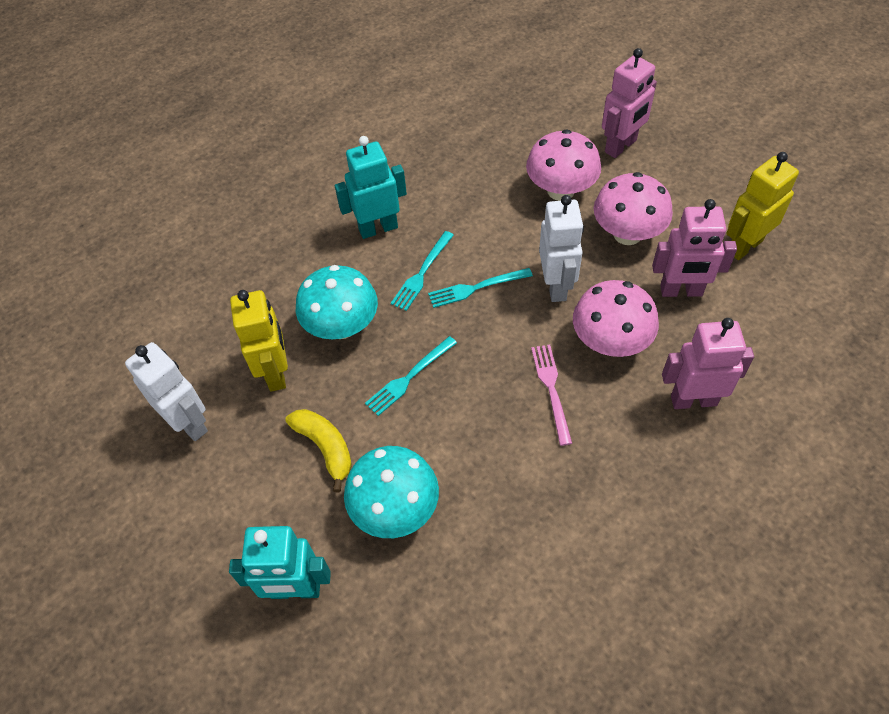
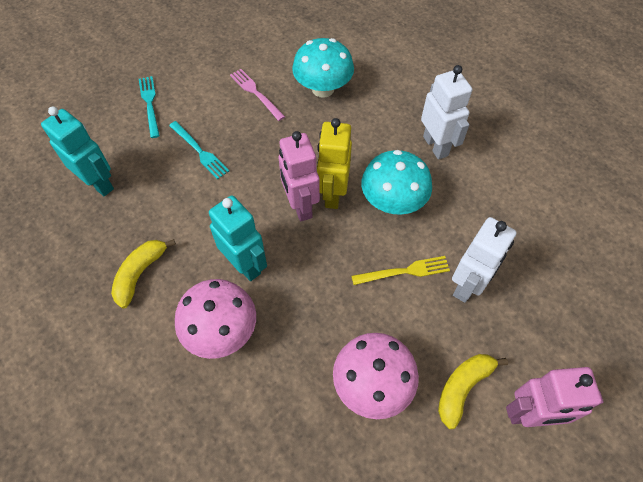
pink mushroom: [526,129,601,201] [573,280,659,357] [594,172,673,245] = 3 -> [175,279,256,359] [333,333,419,419] = 2
pink robot: [602,48,657,158] [652,199,737,297] [662,318,754,409] = 3 -> [279,131,320,221] [506,367,604,427] = 2
turquoise fork: [365,336,457,416] [391,231,454,311] [428,268,533,308] = 3 -> [139,76,160,138] [169,121,229,179] = 2
yellow banana: [285,409,352,492] = 1 -> [111,239,176,308] [438,354,508,429] = 2
yellow fork: none = 0 -> [351,256,450,285] = 1
yellow robot: [230,290,288,392] [726,152,799,260] = 2 -> [317,118,352,209] = 1

